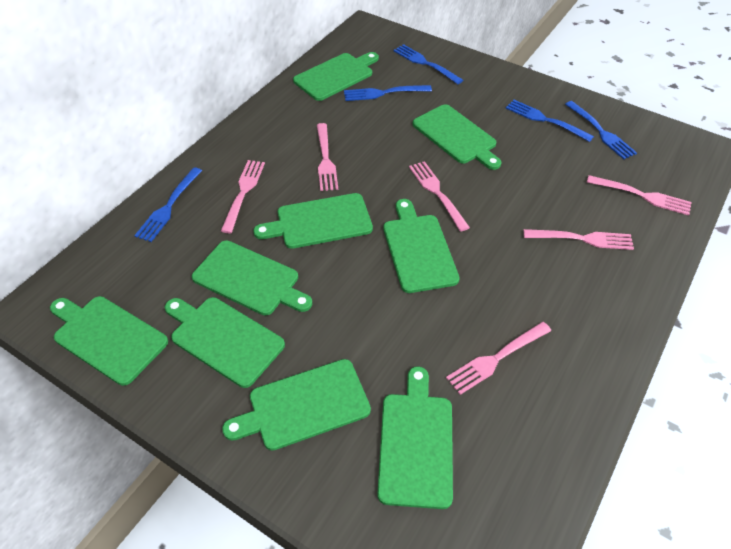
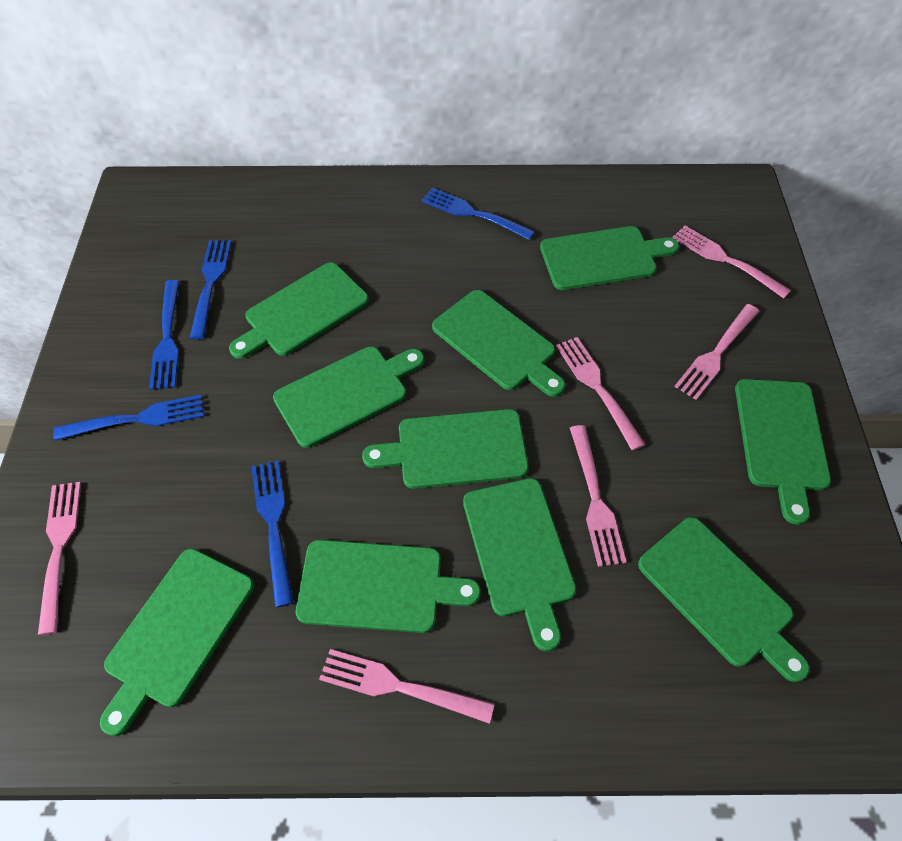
green cutting board: [50,296,168,386] [165,297,285,388] [192,240,312,316] [222,359,371,451] [253,193,373,249] [293,52,379,101] [377,367,453,509] [383,199,460,293] [413,104,502,170] = 9 -> [100,548,254,736] [229,262,369,359] [273,346,424,448] [296,540,481,633] [362,409,529,489] [432,290,565,397] [463,478,576,651] [540,226,679,290] [638,517,810,682] [735,379,831,525] = 10

